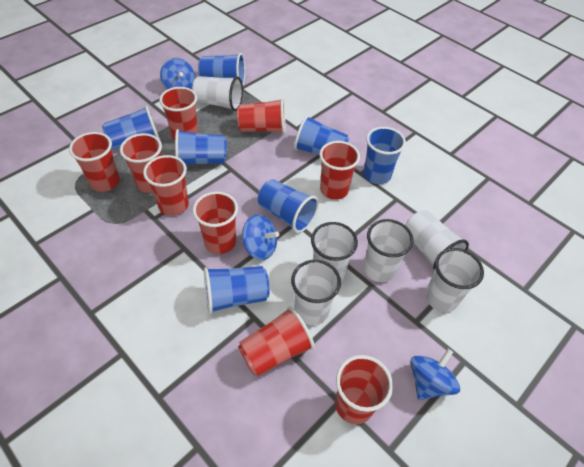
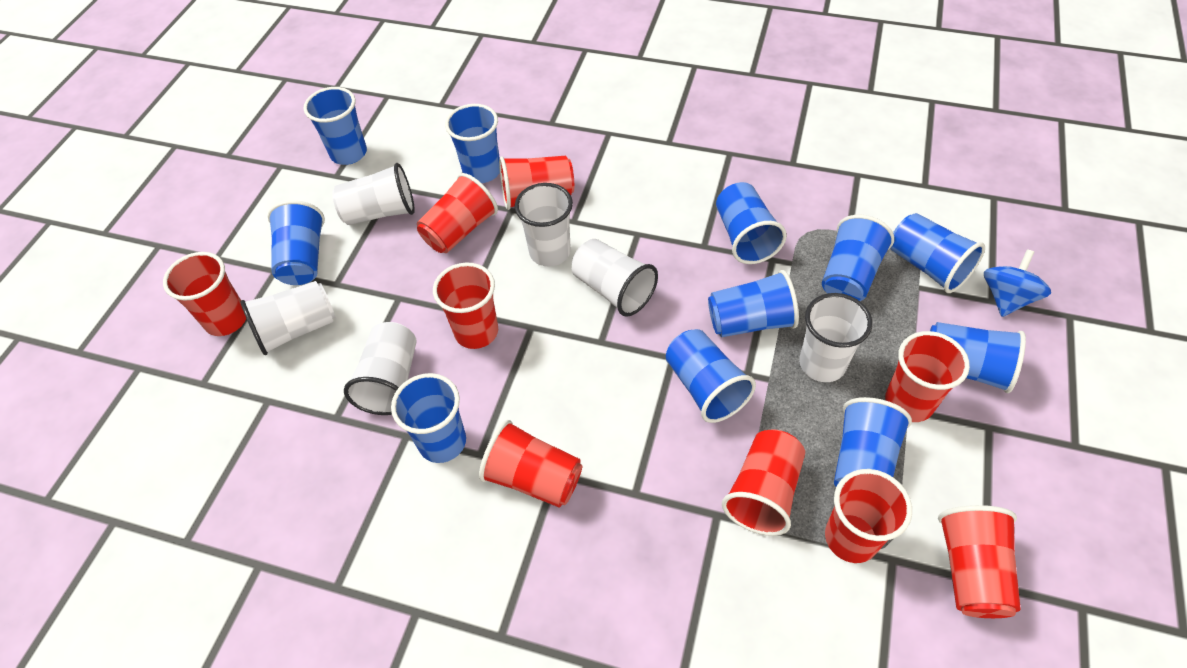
blue cup: [102,106,160,150] [175,129,226,165] [198,53,245,85] [204,266,270,314] [258,179,319,233] [294,115,349,155] [363,127,406,184] = 7 -> [267,200,325,285] [304,87,367,165] [391,373,466,463] [445,104,500,183] [666,329,756,423] [708,270,799,337] [716,182,787,264] [822,215,894,301] [834,397,912,486] [890,213,985,293] [930,322,1026,393] = 11
blue spinning top: [160,58,195,89] [242,215,279,260] [410,349,460,400] = 3 -> [984,249,1051,317] = 1

